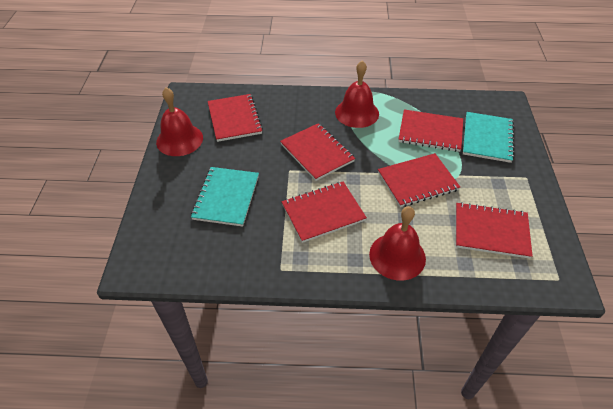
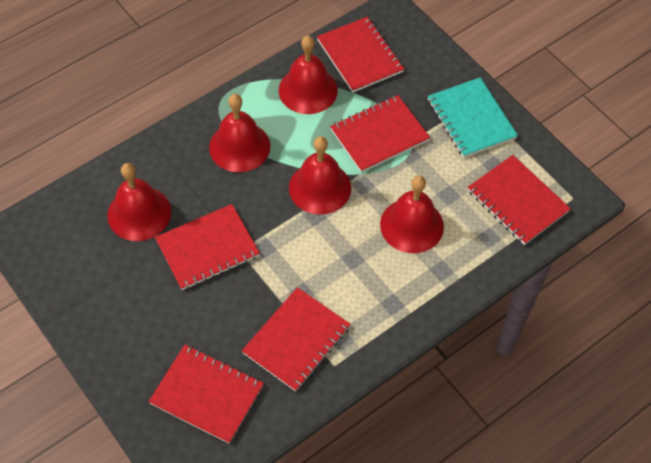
red bell: [156,87,203,156] [335,61,379,128] [369,206,426,281] = 3 -> [107,163,171,241] [209,94,270,172] [279,36,338,114] [289,136,351,215] [380,176,444,253] = 5
turquoise notebook: [191,167,259,227] [463,112,514,163] = 2 -> [428,77,518,158] = 1

